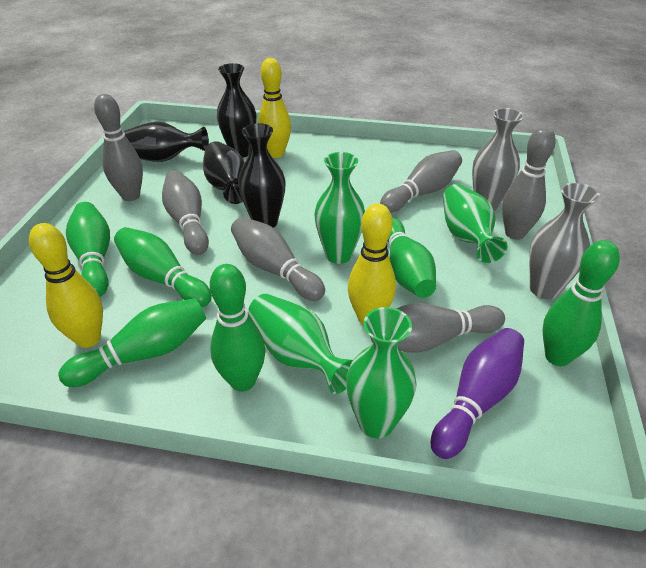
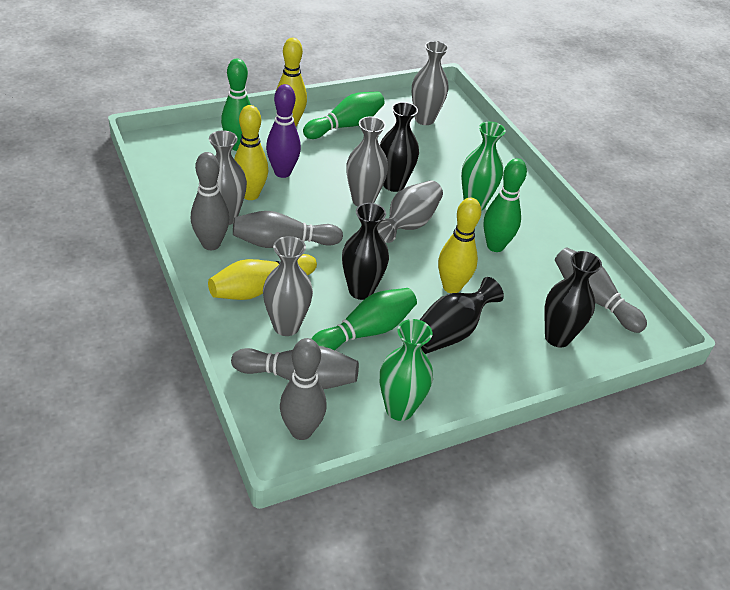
green bowling pin: [58,298,206,387] [66,202,110,297] [114,227,212,307] [210,264,265,392] [387,218,436,298] [543,240,620,366] = 6 -> [221,59,251,151] [303,92,385,139] [311,288,417,350] [484,158,527,252] = 4
green vase: [248,294,353,394] [314,152,365,264] [346,307,416,438] [443,184,507,263] = 4 -> [380,319,433,421] [461,122,506,211] = 2
grey bowling pin: [94,94,143,201] [162,170,209,255] [231,217,325,301] [370,303,505,353] [380,150,462,213] [502,127,556,240] = 6 -> [191,152,229,250] [231,346,359,389] [233,211,343,248] [280,338,327,440] [555,248,647,333] = 5
grey vase: [472,108,524,211] [529,183,600,299] = 2 -> [209,130,247,225] [263,236,313,336] [346,116,388,206] [377,180,443,243] [412,41,449,125] = 5
yellow bowling pin: [29,223,103,348] [258,58,291,158] [348,203,396,325] = 3 -> [208,254,317,300] [234,105,268,200] [276,38,307,126] [438,198,481,293] = 4

